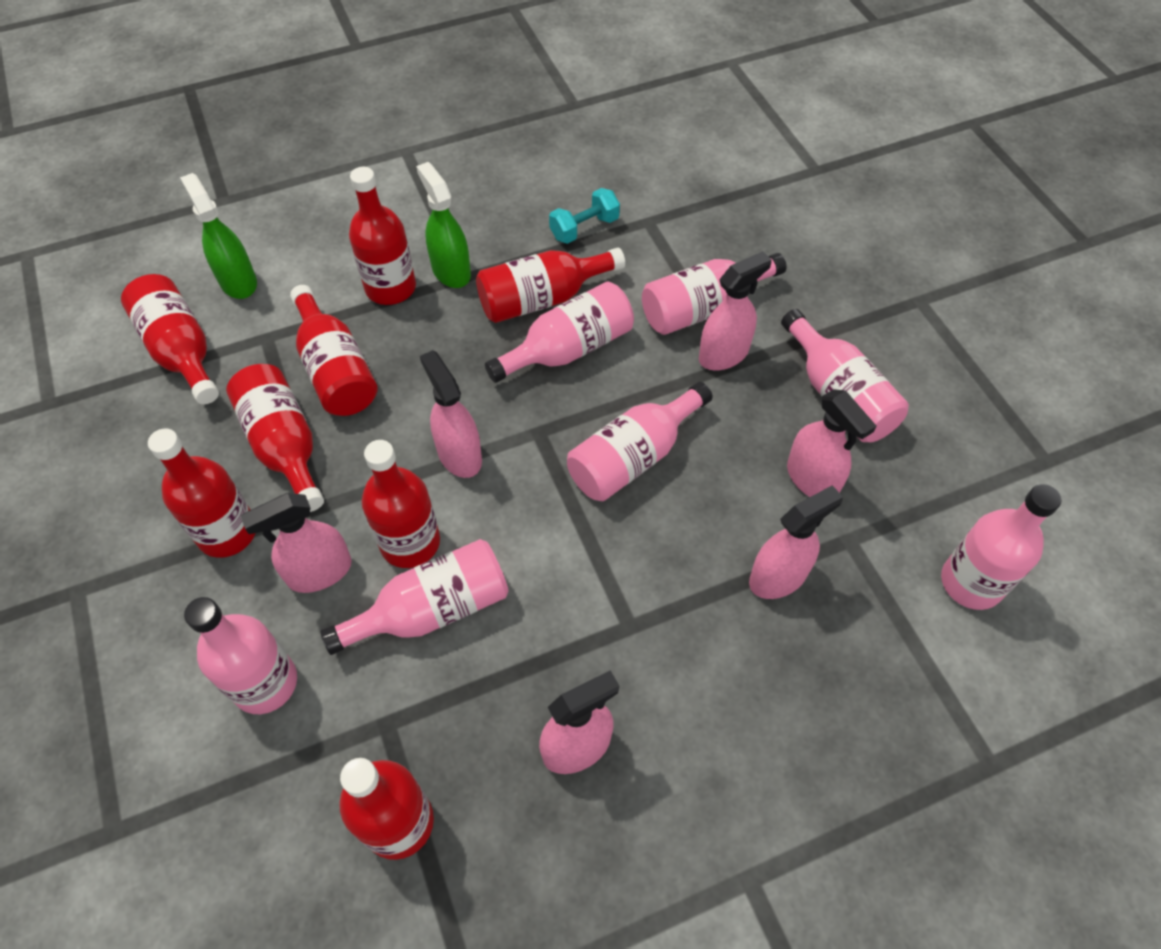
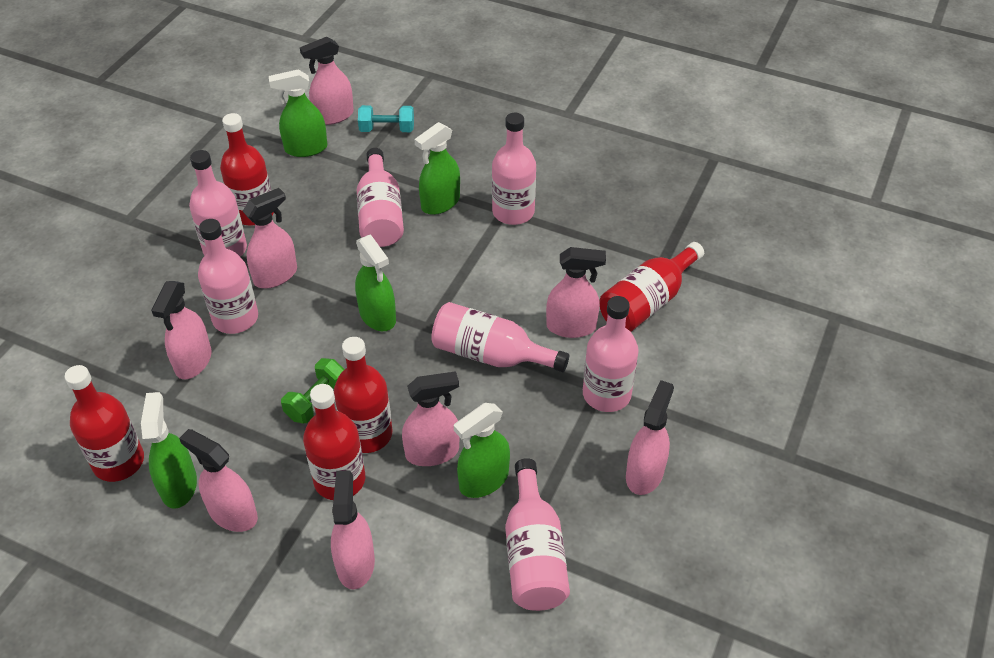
green dumbbell: none = 0 -> [281,358,345,423] = 1
green spray bottle: [180,173,257,299] [416,162,471,288] = 2 -> [141,392,197,509] [269,69,327,157] [355,234,396,331] [415,122,460,215] [454,403,510,498] = 5
pink spray bottle: [241,493,352,593] [420,350,482,478] [539,670,619,774] [699,251,772,370] [749,485,843,599] [787,389,877,497] = 6 -> [151,281,211,379] [179,429,258,532] [243,188,297,289] [300,37,354,125] [331,470,375,589] [402,371,460,466] [546,247,606,338] [626,380,674,495] = 8
red bottle: [121,274,219,404] [148,428,255,558] [226,364,324,512] [290,285,378,416] [339,758,434,860] [349,167,416,305] [361,440,440,568] [476,248,625,323] = 8 -> [65,365,144,482] [220,113,274,226] [303,384,365,500] [334,337,393,453] [599,242,704,332] = 5

